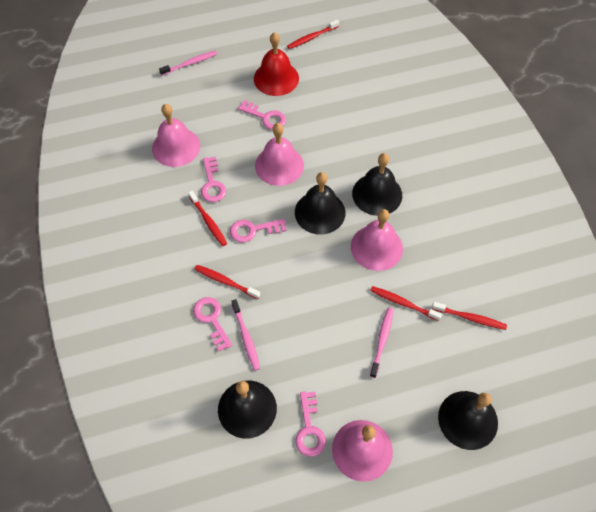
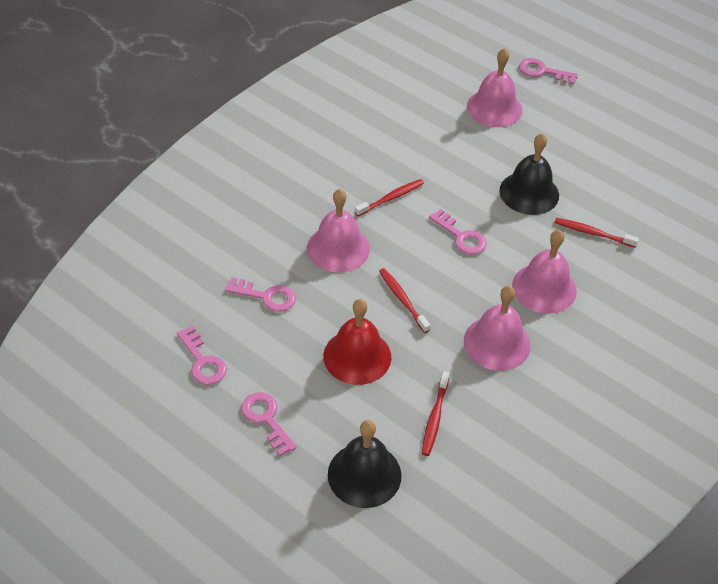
black bell: [218,381,277,439] [295,172,345,235] [352,153,402,216] [438,391,498,450] = 4 -> [328,420,401,508] [499,133,559,215] = 2
pink toothbrush: [159,51,217,76] [231,299,260,371] [370,307,393,378] = 3 -> none = 0
red toothbrush: [188,191,227,246] [194,265,260,299] [287,20,339,49] [370,286,442,321] [432,302,507,330] = 5 -> [355,179,424,216] [379,268,430,333] [422,371,450,456] [554,218,639,248] = 4

